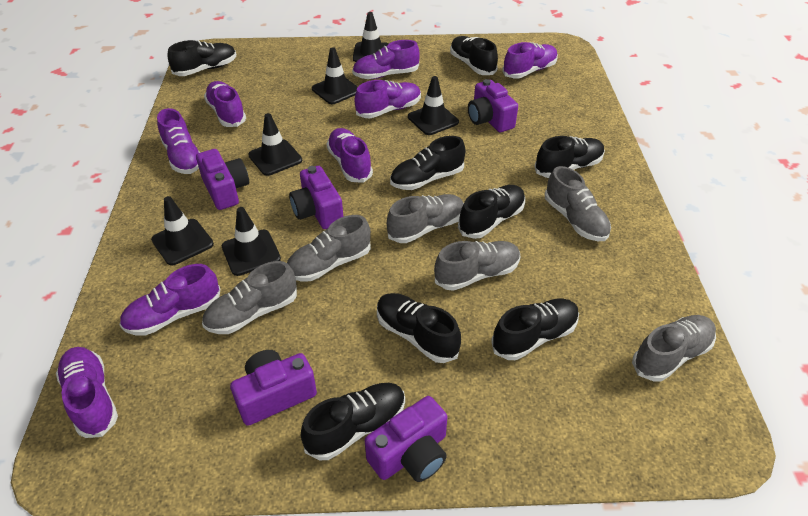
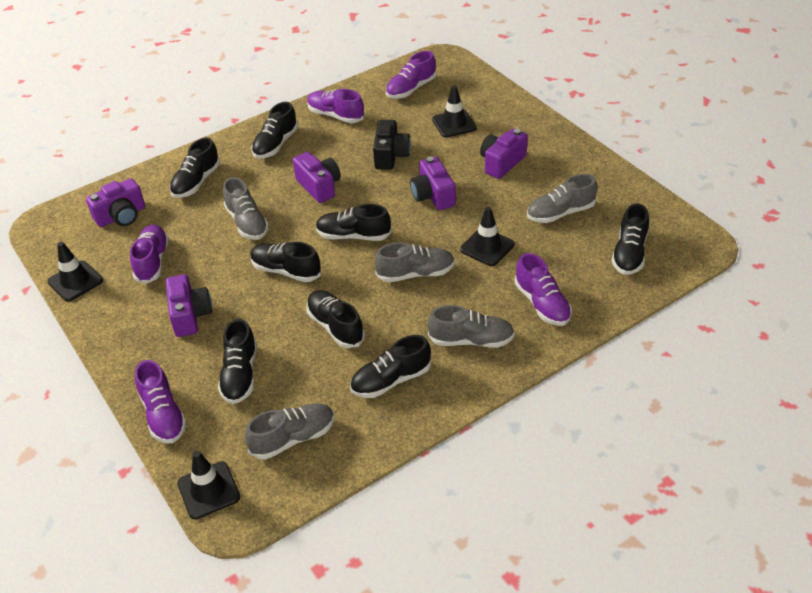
black camera: none = 0 -> [373,120,411,170] = 1
black traffic cone: [151,196,214,265] [222,207,281,276] [248,113,302,176] [312,47,358,104] [353,12,389,62] [408,76,459,135] = 6 -> [48,242,103,302] [177,451,240,519] [432,85,477,138] [460,207,514,266] = 4
grey shoe: [202,261,297,334] [287,215,371,281] [387,194,464,243] [434,241,521,291] [545,166,611,241] [632,315,716,381] = 6 -> [223,177,269,240] [245,403,334,459] [375,242,455,282] [428,305,515,348] [527,174,597,223] = 5
purple shoe: [56,347,118,438] [119,264,220,336] [157,108,200,174] [204,81,246,127] [326,128,373,183] [352,40,420,79] [354,80,421,118] [502,42,558,78] = 8 -> [130,225,169,284] [135,360,187,443] [307,89,364,123] [386,51,437,98] [514,253,572,326] = 5

